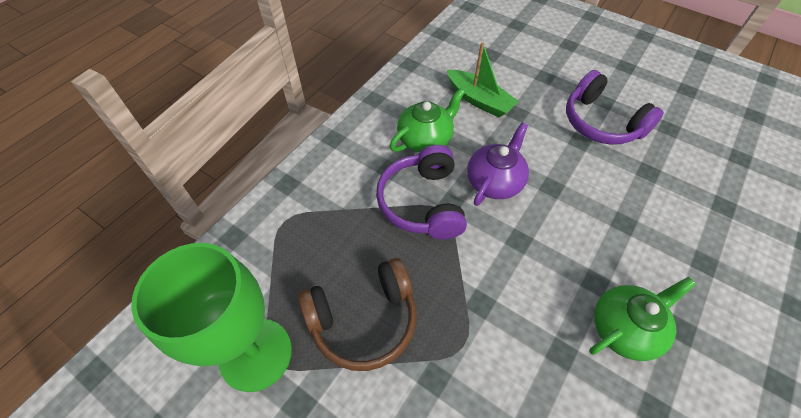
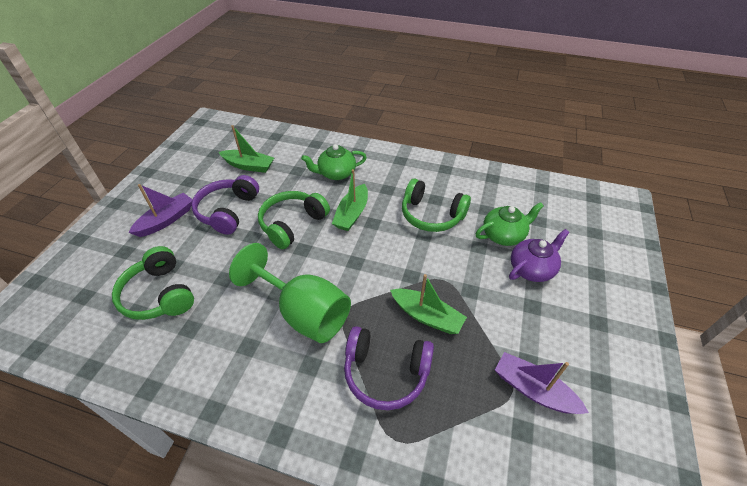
brown headphones: [298,258,416,371] = 1 -> none = 0
green boat: [447,42,519,117] = 1 -> [219,125,274,173] [332,169,368,231] [390,274,467,334] = 3
green headphones: none = 0 -> [112,246,194,320] [258,191,330,249] [402,179,471,232] = 3
purple boat: none = 0 -> [128,184,193,237] [495,352,589,414] = 2

